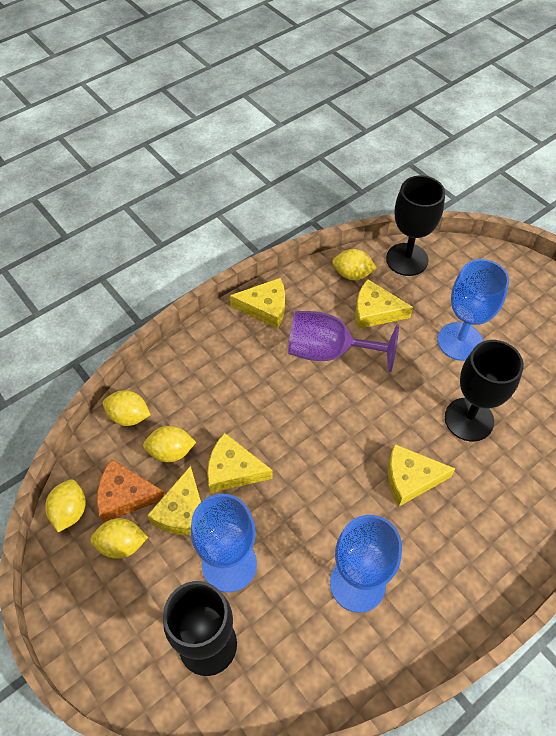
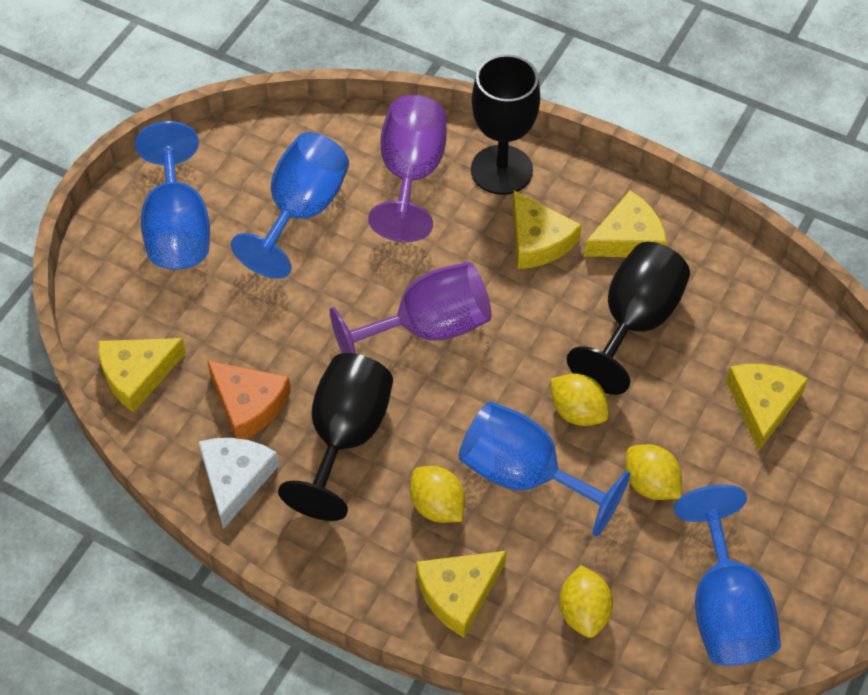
blue goblet: [191,494,257,592] [330,515,402,613] [437,259,509,361] = 3 -> [135,121,210,269] [231,132,349,279] [459,402,630,537] [674,485,781,666] = 4
purple goblet: [288,311,399,372] = 1 -> [330,262,491,353] [368,95,446,242] = 2
white cheese: none = 0 -> [198,438,279,529] = 1
yellow lemon: [45,479,86,532] [90,518,148,559] [103,390,151,426] [143,426,196,462] [332,249,377,280] = 5 -> [410,466,465,523] [551,373,609,426] [559,565,613,638] [625,444,682,500] = 4

